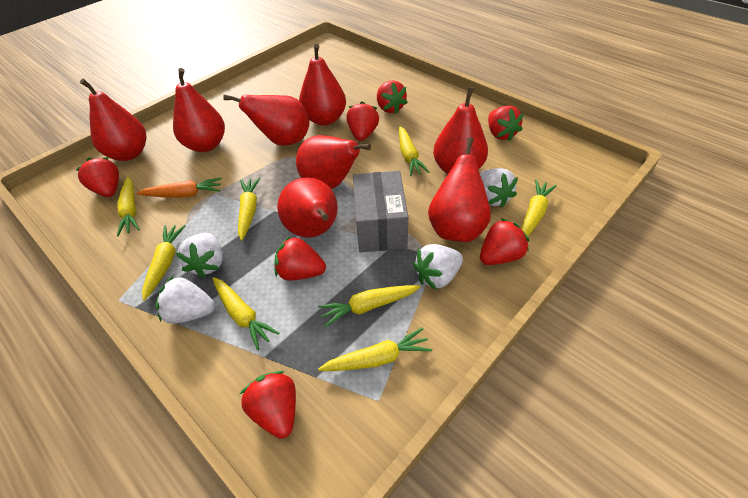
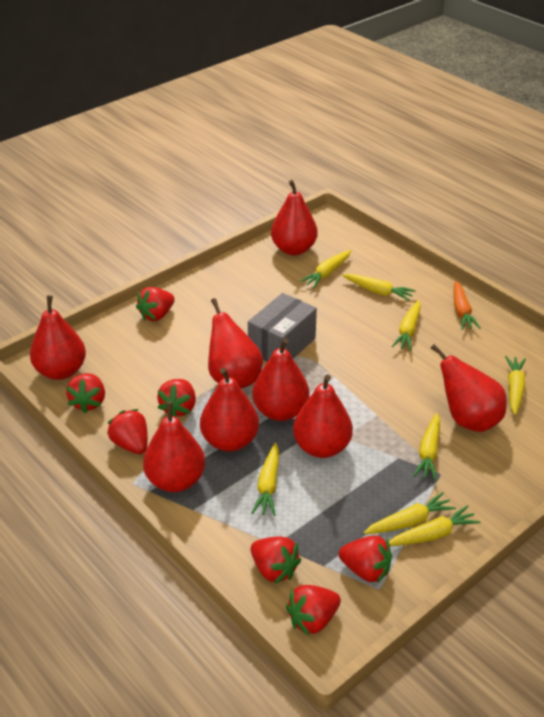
white strawberry: [156,276,215,324] [176,233,223,278] [413,244,463,290] [480,168,518,208] = 4 -> none = 0

